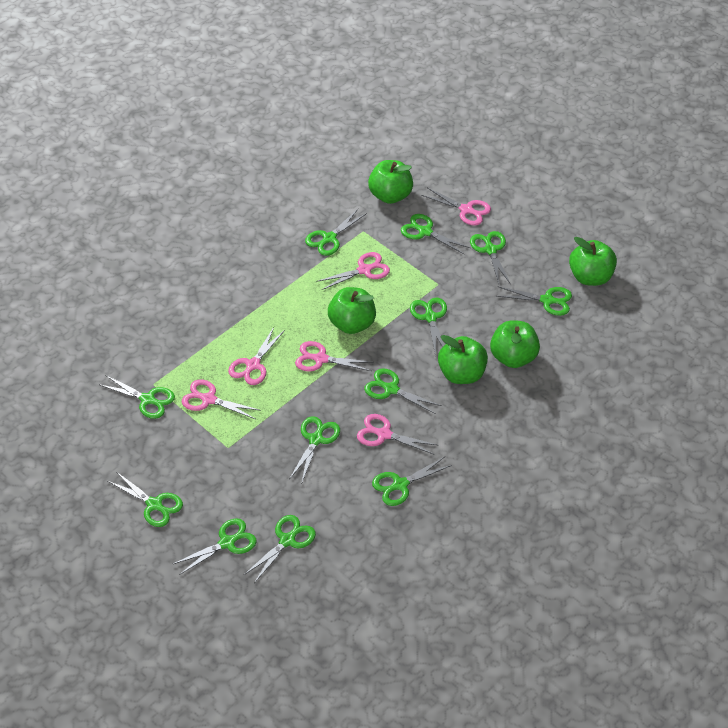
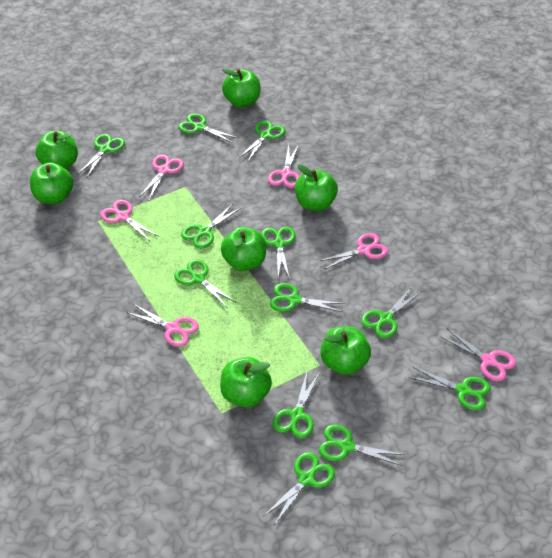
green apple: [328,287,376,334] [368,160,413,204] [438,335,488,384] [490,320,540,368] [569,237,617,286] = 5 -> [30,162,73,204] [35,131,78,169] [220,357,272,407] [221,227,266,271] [222,68,260,108] [295,164,338,211] [321,326,371,375] = 7

